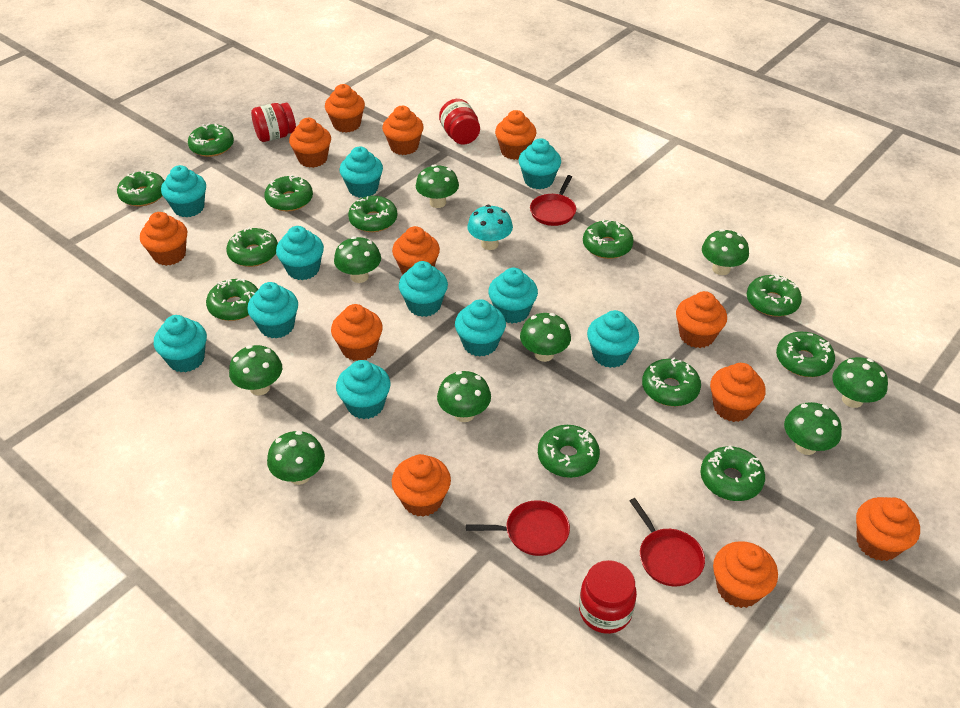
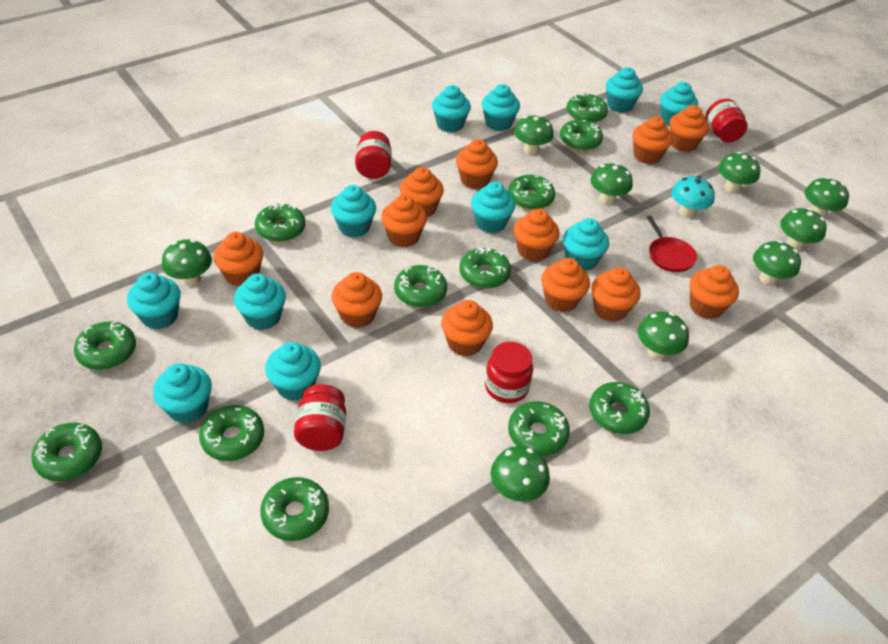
red jar: [251,103,296,142] [439,99,480,144] [579,560,637,634] = 3 -> [294,384,346,451] [355,131,392,179] [485,342,533,403] [706,99,748,143] = 4
red pan: [466,500,570,556] [530,175,576,226] [630,498,705,586] = 3 -> [647,216,697,272] = 1

